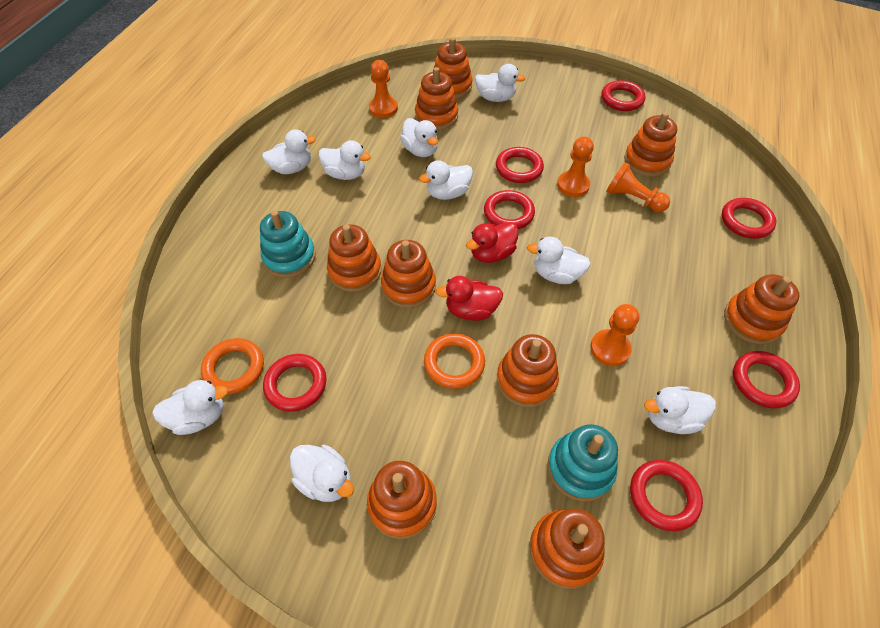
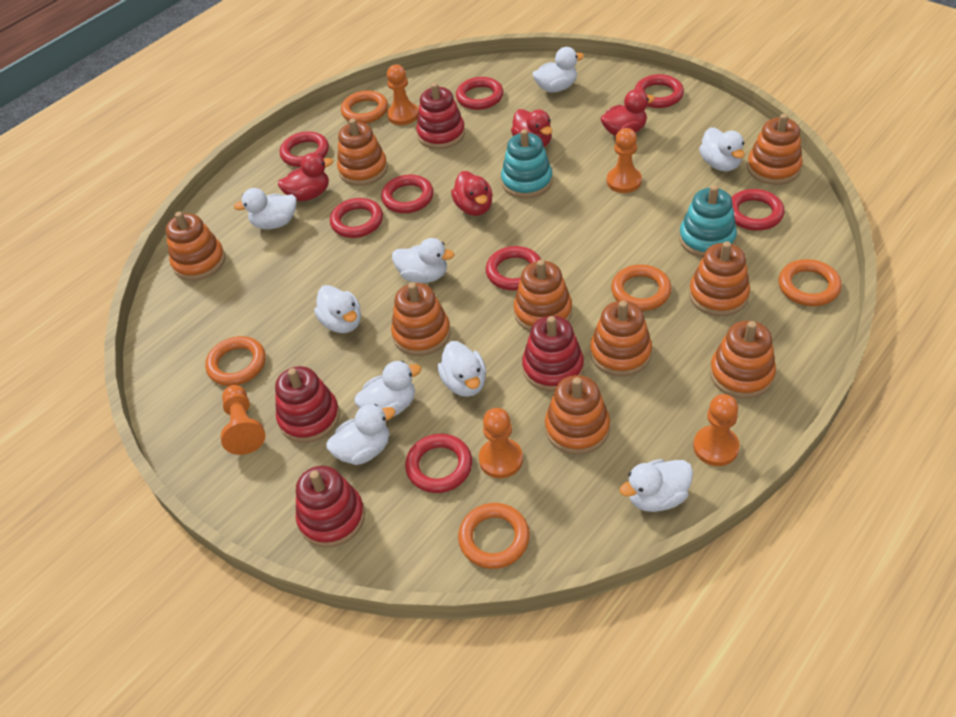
orange pawn: [369,60,398,118] [557,136,594,197] [590,304,639,366] [606,162,670,212] = 4 -> [221,385,265,455] [387,65,419,125] [479,408,523,478] [607,128,642,193] [693,394,740,466] = 5
orange ring: [201,338,264,394] [424,333,485,389] = 2 -> [205,336,266,386] [341,91,388,124] [458,503,530,569] [611,264,672,311] [779,259,842,306] = 5
red duck: [436,276,503,321] [466,222,519,263] = 2 -> [278,153,333,201] [451,171,493,216] [511,109,552,147] [600,89,655,136] = 4
red ring: [263,354,327,412] [484,190,535,229] [496,147,544,183] [601,80,646,111] [630,460,703,531] [722,198,776,239] [733,351,800,408] = 7 -> [280,131,329,167] [330,198,383,238] [381,174,434,213] [405,434,472,493] [456,77,503,110] [486,246,541,290] [635,74,684,108] [731,189,784,231] = 8
red stacking toy: none = 0 -> [275,366,340,443] [296,466,365,548] [416,83,465,149] [522,316,584,392] = 4

